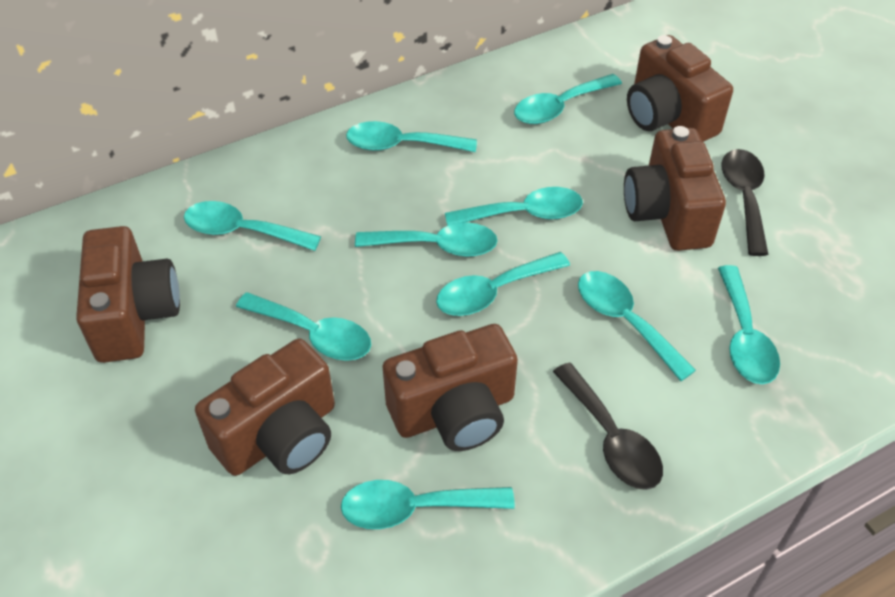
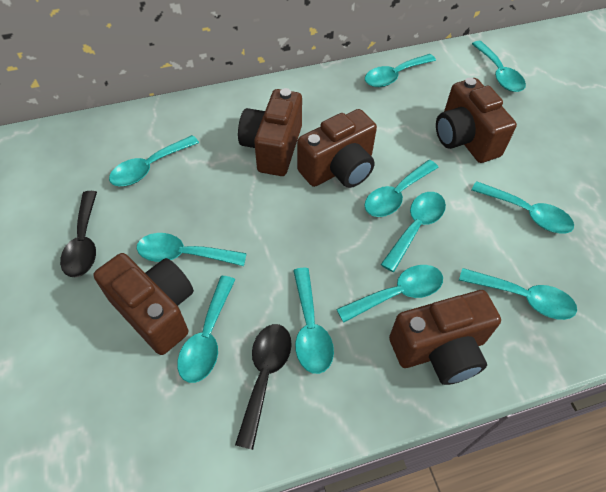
turquoise spoon: [184,201,321,251] [236,292,371,361] [341,480,515,529] [346,121,477,152] [355,222,498,257] [436,252,570,316] [445,187,583,226] [514,74,622,124] [578,271,696,381] [718,265,780,384] = 10 -> [109,135,199,186] [137,233,247,266] [177,276,236,383] [293,268,334,374] [337,265,443,323] [364,160,439,217] [365,54,436,87] [381,192,446,272] [459,268,577,320] [471,181,574,234] [472,41,526,92] = 11

